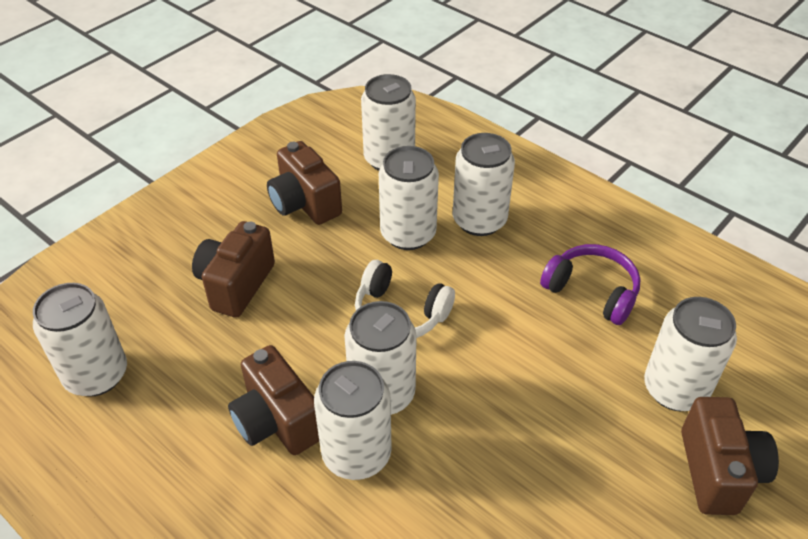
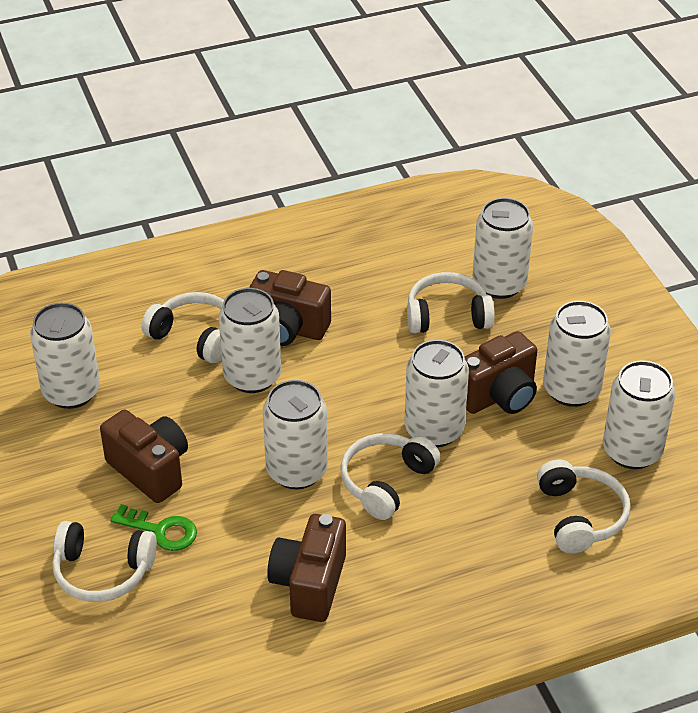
green key: none = 0 -> [110,504,197,551] = 1
purple headphones: [540,244,641,325] = 1 -> none = 0
white headphones: [355,260,455,338] = 1 -> [52,521,157,602] [141,292,224,363] [340,433,440,520] [407,272,495,333] [537,460,630,553] = 5

